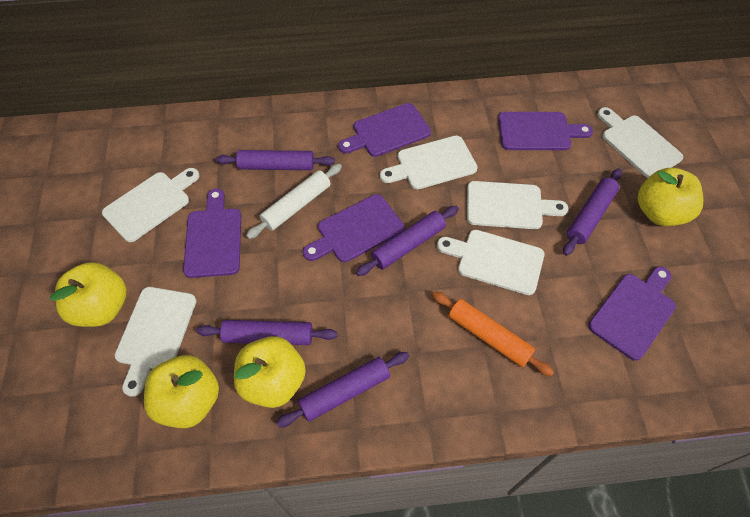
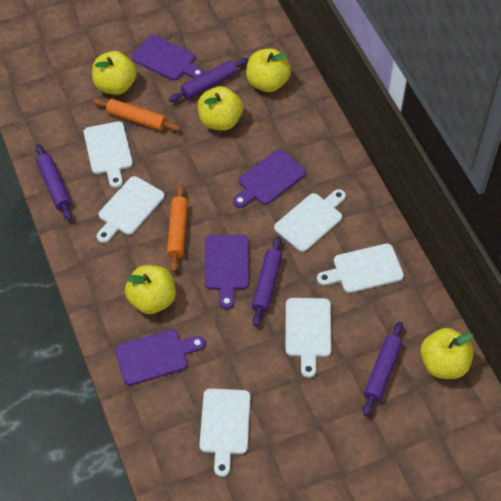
orange rolling pin: [432,292,554,376] = 1 -> [93,98,181,131] [167,184,188,272] = 2
purple cutting board: [183,188,241,278] [303,194,404,262] [338,103,431,157] [498,112,593,150] [588,266,676,361] = 5 -> [115,329,205,386] [132,35,204,80] [205,235,249,309] [233,149,306,208] = 4
purple rolling pin: [196,320,337,345] [216,150,335,170] [276,352,409,427] [356,206,459,276] [563,169,622,256] = 5 -> [36,144,72,221] [169,58,248,102] [252,236,282,327] [363,321,403,416] = 4
white rolling pin: [246,164,342,239] = 1 -> none = 0
yellow apple: [50,262,127,327] [144,355,219,428] [234,336,306,408] [638,168,703,226] = 4 -> [92,51,137,95] [125,265,176,314] [198,86,243,131] [246,48,291,92] [420,328,474,379] = 5

